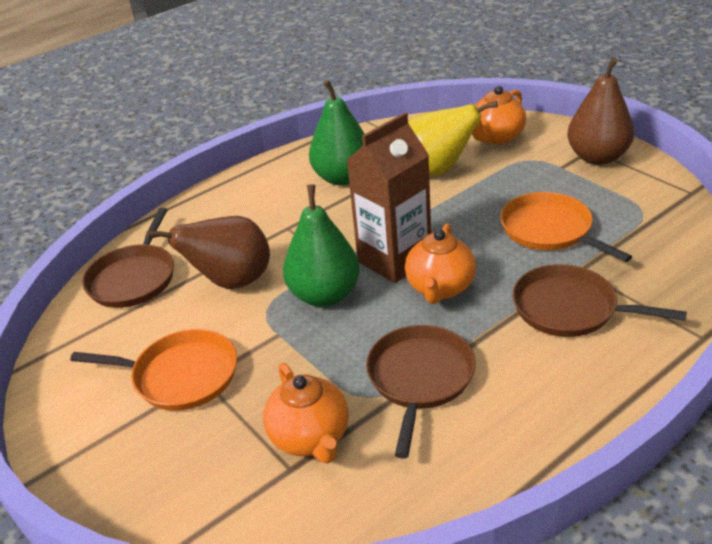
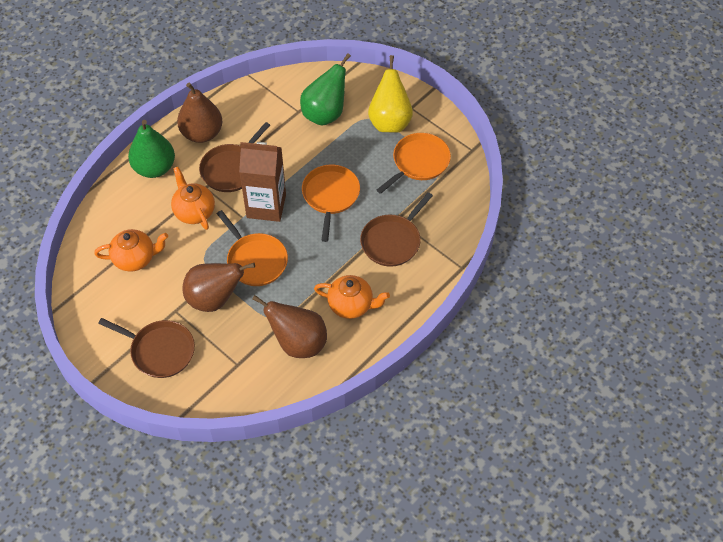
brown pear: [146,216,270,289] [567,57,634,165] = 2 -> [177,83,222,143] [182,263,255,312] [252,295,327,358] = 3
orange pan: [70,329,237,411] [500,192,632,262] = 2 -> [217,210,288,286] [302,165,360,242] [377,133,451,194] = 3

